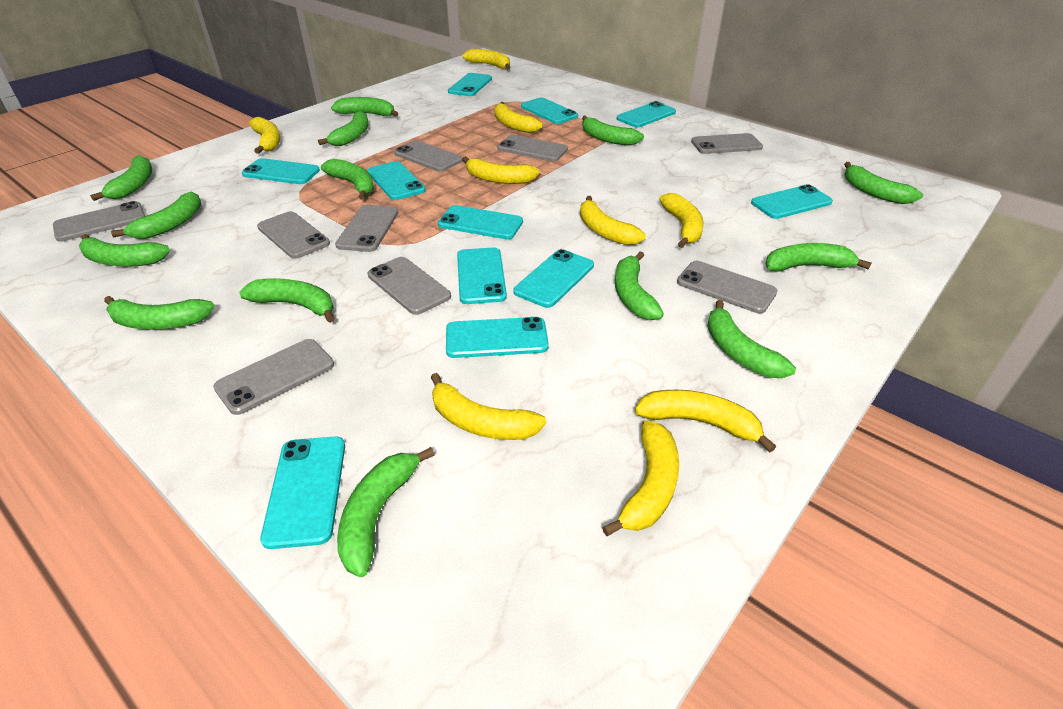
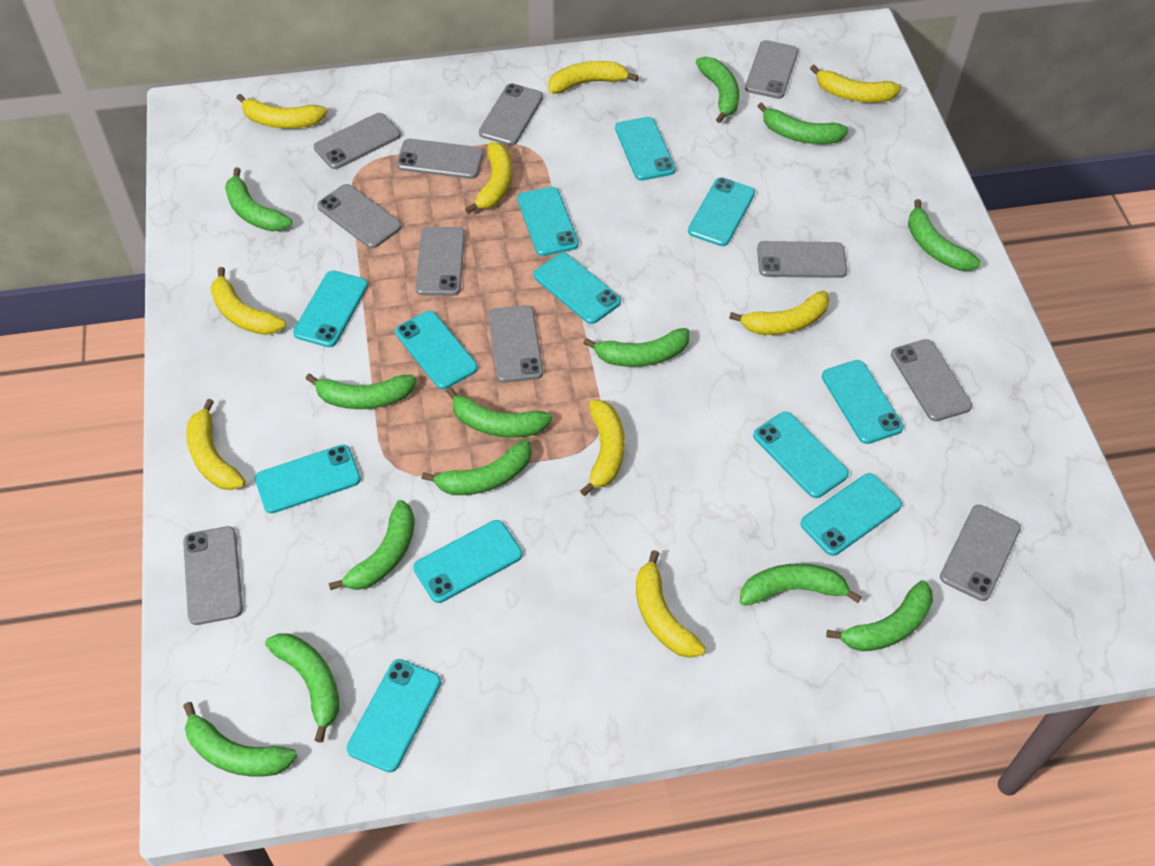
green banana: [79,234,170,267] [90,155,152,201] [104,296,215,330] [111,192,201,239] [239,278,335,323] [318,111,369,146] [321,159,374,199] [331,97,398,117] [337,447,435,577] [582,116,644,146] [615,251,664,320] [707,300,796,378] [765,243,871,272] [844,162,923,204] = 14 -> [183,702,297,777] [225,167,292,232] [265,633,339,743] [306,374,416,409] [329,500,415,590] [421,439,532,495] [446,387,552,438] [583,328,689,367] [696,56,739,123] [740,563,862,606] [758,102,849,144] [826,580,933,651] [908,199,981,271] = 13
grey phone: [53,201,145,242] [213,339,334,415] [257,211,330,259] [335,205,398,252] [368,257,451,315] [394,141,463,172] [497,135,568,161] [677,261,778,313] [691,133,763,154] = 9 -> [183,526,243,625] [314,113,401,169] [317,184,402,248] [396,139,484,179] [415,227,465,296] [479,84,543,145] [488,305,543,383] [745,40,798,99] [757,241,847,278] [891,339,972,421] [940,505,1021,601] = 11
turquoise phone: [242,158,320,184] [260,436,345,549] [367,161,426,200] [438,205,523,239] [446,317,549,358] [448,73,492,96] [457,248,507,304] [513,249,594,308] [521,97,578,124] [617,101,676,127] [751,184,833,219] = 11 -> [255,445,361,514] [293,271,368,347] [347,659,441,772] [395,311,478,389] [413,520,522,603] [517,187,579,256] [534,253,621,324] [615,117,676,181] [688,177,755,246] [753,412,849,498] [800,473,902,556] [822,360,904,444] = 12

